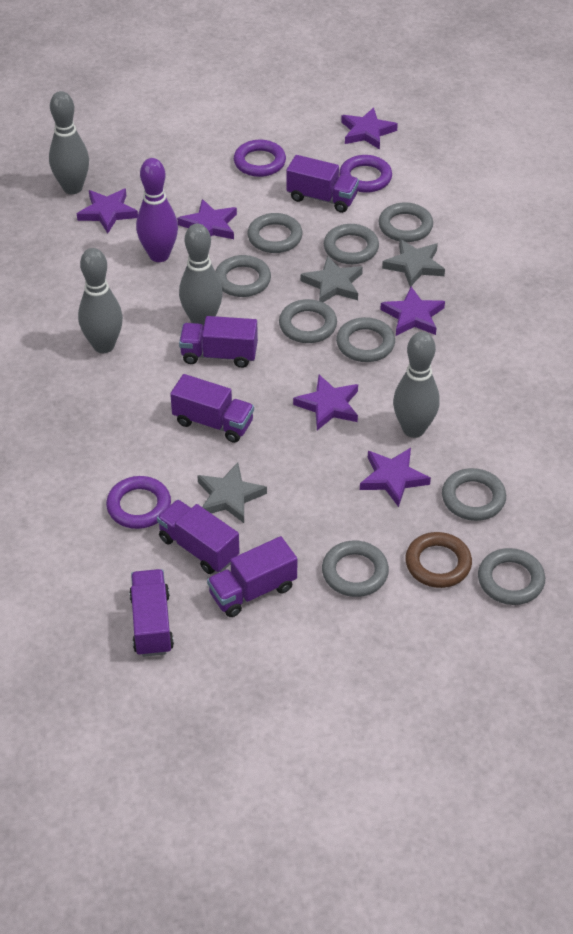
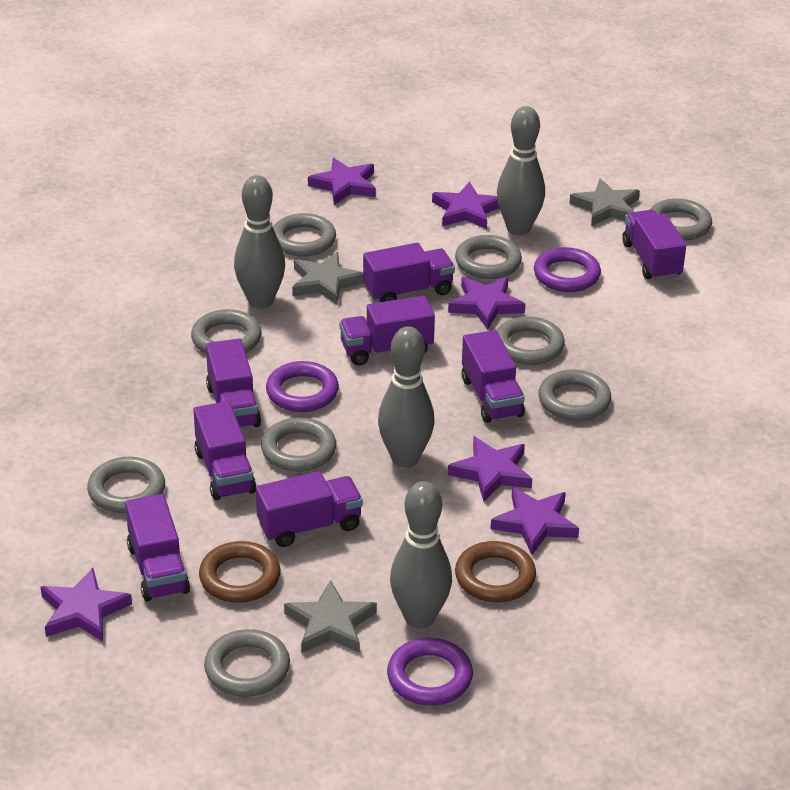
brown ring: [405,532,472,588] = 1 -> [199,541,281,603] [455,541,536,602] = 2
purple bowling pin: [136,158,178,262] = 1 -> none = 0
purple truck: [129,569,174,657] [157,500,240,574] [170,374,254,443] [179,316,258,368] [207,536,297,617] [286,155,359,213] = 6 -> [125,494,190,601] [194,401,256,501] [206,339,261,428] [256,471,363,547] [339,296,435,366] [363,243,455,302] [462,330,525,423] [622,210,686,280] = 8

